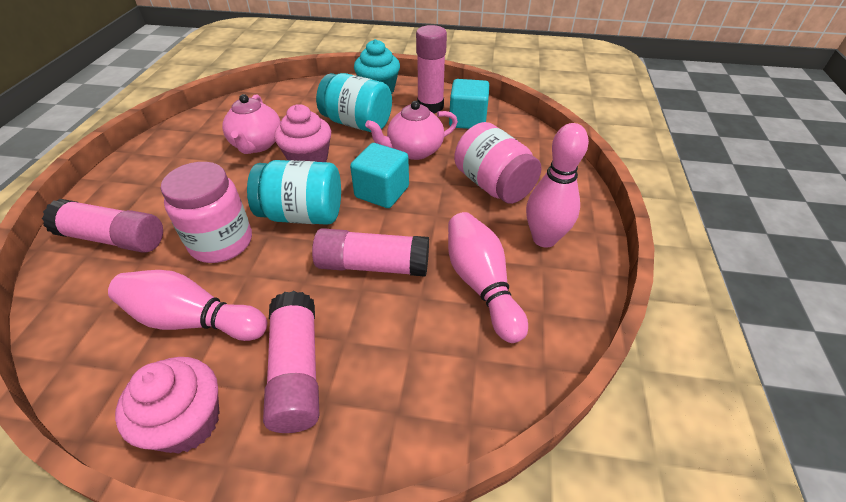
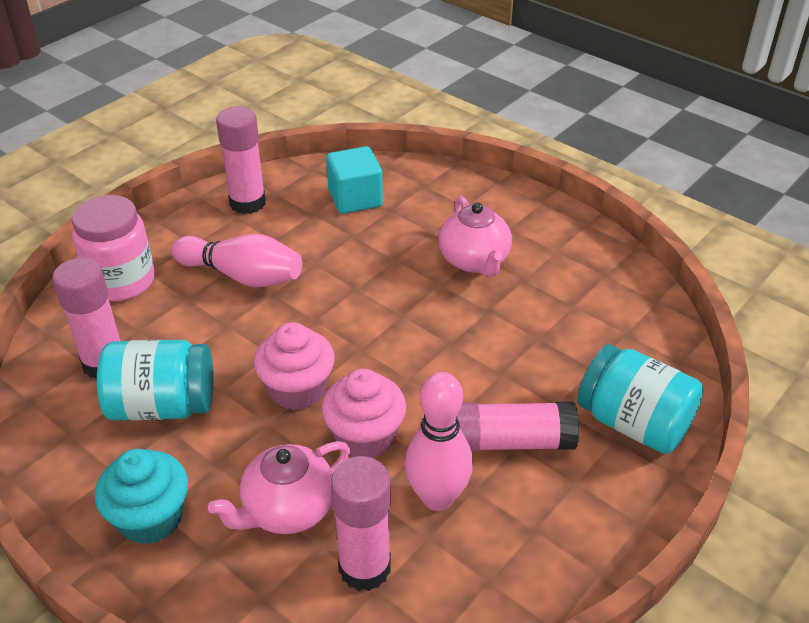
pink bowling pin: [108,270,267,341] [448,212,528,343] [526,123,589,248] = 3 -> [171,234,302,287] [405,372,473,511] = 2
pink jar: [161,162,252,263] [454,122,541,204] = 2 -> [72,195,155,301] = 1
turquoise cube: [350,143,409,208] [449,79,489,129] = 2 -> [326,146,383,214] = 1

